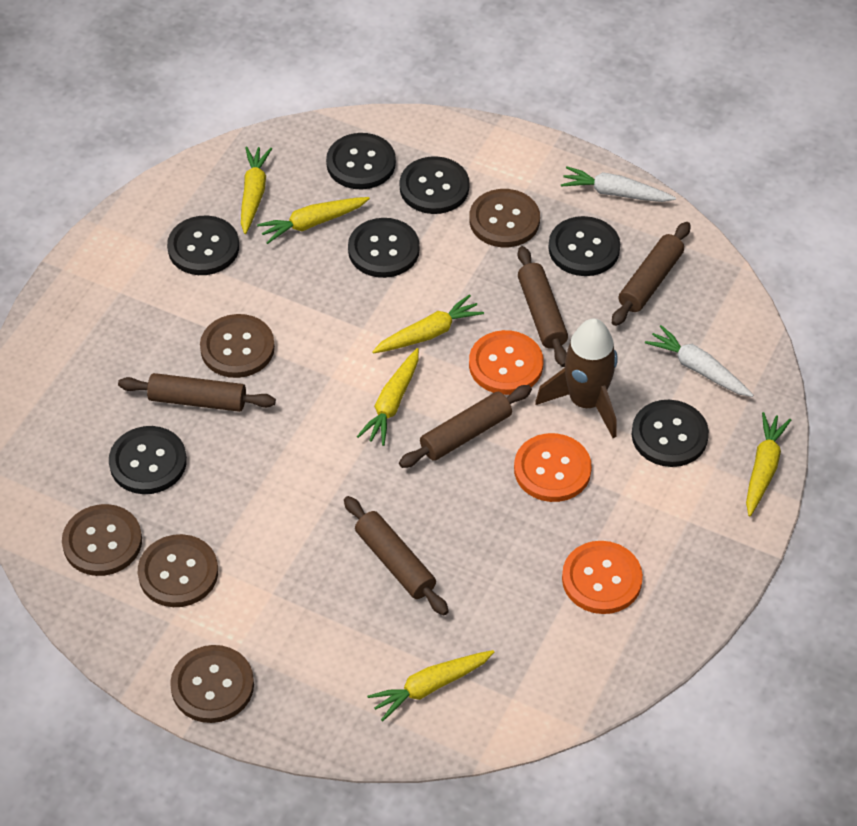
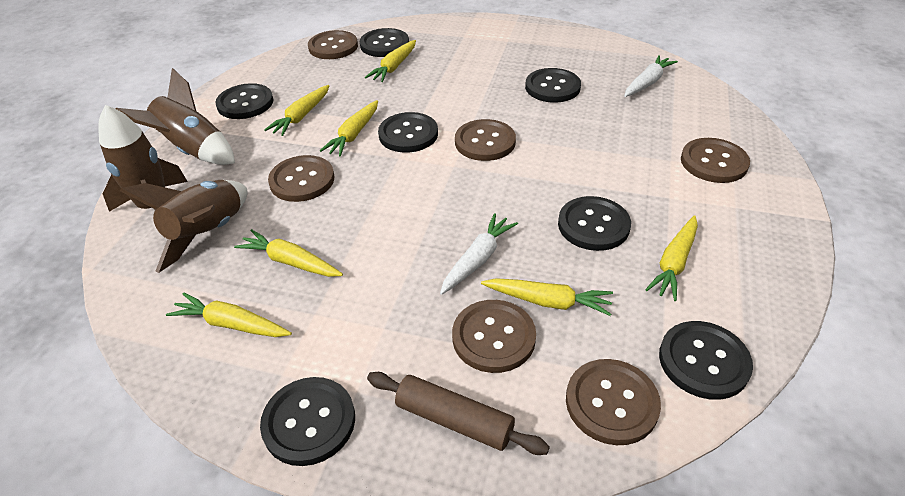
brown button: [62,504,142,576] [138,534,218,607] [170,645,254,723] [200,314,275,378] [469,189,540,247] = 5 -> [268,155,334,202] [308,30,358,59] [452,300,536,373] [455,119,516,161] [566,359,661,445] [681,138,750,183] = 6
brown rocket: [535,318,617,438] = 1 -> [98,105,188,212] [116,68,235,165] [120,180,247,273] = 3
brown rolling pin: [118,373,276,412] [344,496,449,615] [399,385,532,468] [518,246,568,367] [612,222,690,326] = 5 -> [367,372,550,455] = 1
orange button: [469,330,543,395] [514,433,592,502] [562,541,643,614] = 3 -> none = 0
yellow carrot: [241,147,272,234] [257,197,370,244] [357,348,419,446] [367,650,494,721] [372,294,484,353] [746,412,791,516] = 6 -> [166,292,292,337] [234,229,343,277] [264,85,330,136] [320,100,378,156] [365,40,416,82] [481,278,613,316] [645,215,698,301] = 7

